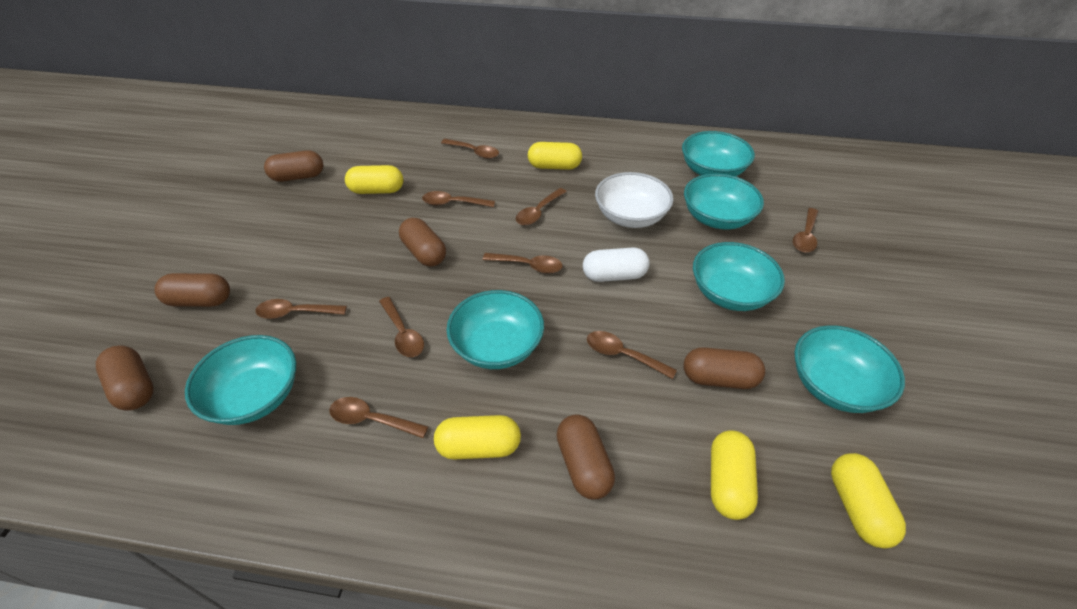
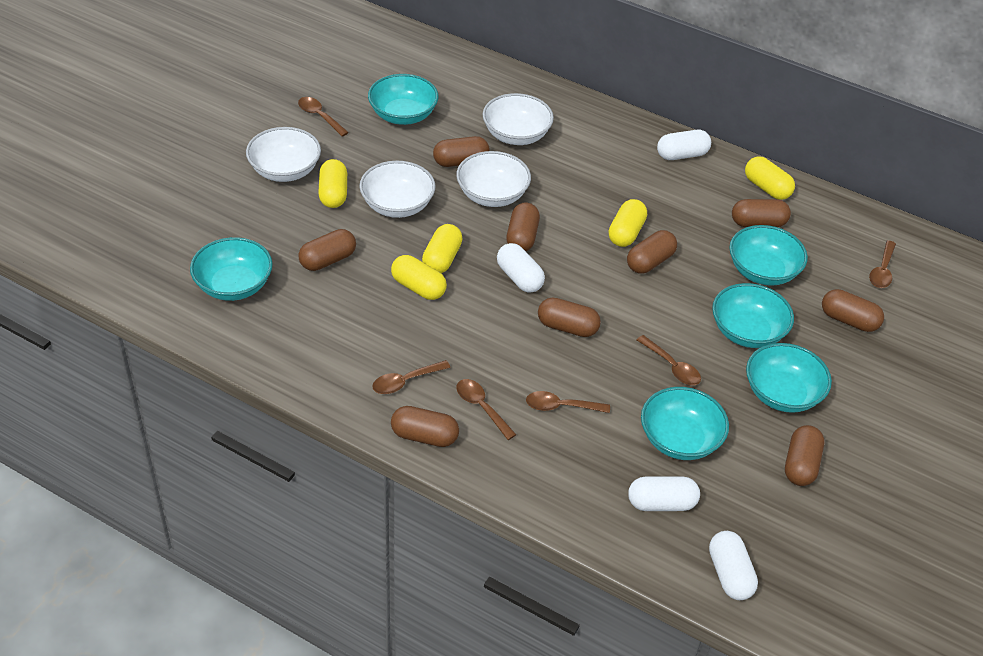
brown capsule: [96,345,154,410] [154,273,230,307] [264,150,323,182] [399,218,446,267] [556,414,615,499] [684,347,765,389] = 6 -> [298,229,356,271] [391,406,459,447] [433,136,490,167] [506,203,540,251] [538,298,601,337] [627,230,677,274] [732,199,791,227] [785,425,824,486] [822,289,884,332] = 9
brown spoon: [255,299,347,319] [329,397,429,438] [379,297,424,357] [422,191,495,207] [441,139,499,159] [483,253,562,274] [516,188,567,225] [587,331,677,379] [793,208,818,253] = 9 -> [298,97,349,137] [372,360,451,394] [457,379,516,440] [526,391,610,413] [637,335,701,385] [869,240,896,288] = 6
white bowl: [595,172,674,228] = 1 -> [246,127,321,182] [359,161,435,218] [456,151,531,207] [483,93,554,145] = 4
white capsule: [583,248,650,282] = 1 -> [497,243,545,293] [628,476,700,511] [657,130,711,160] [709,531,758,600] = 4

